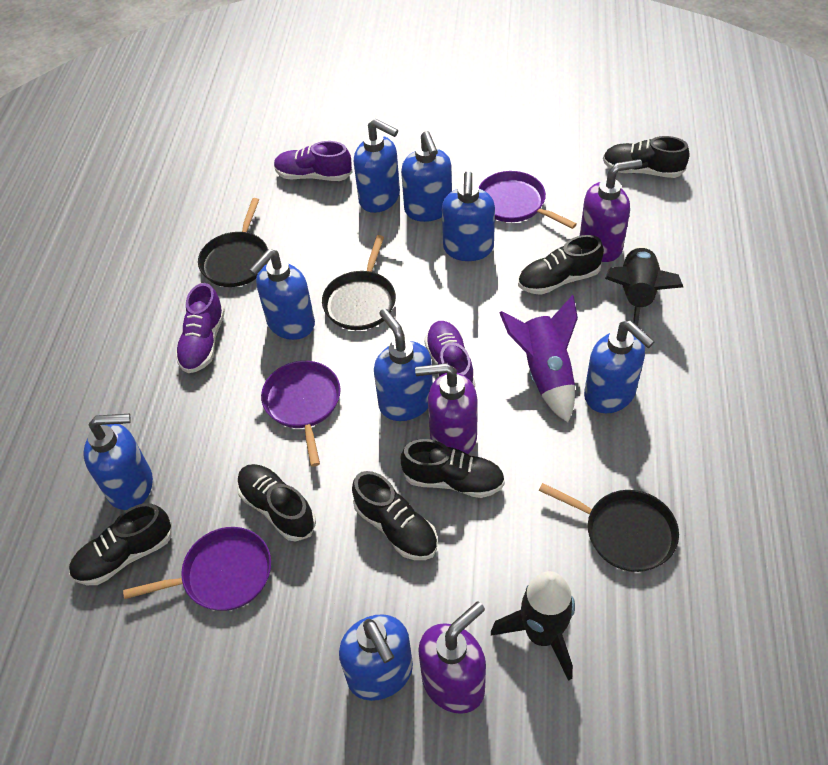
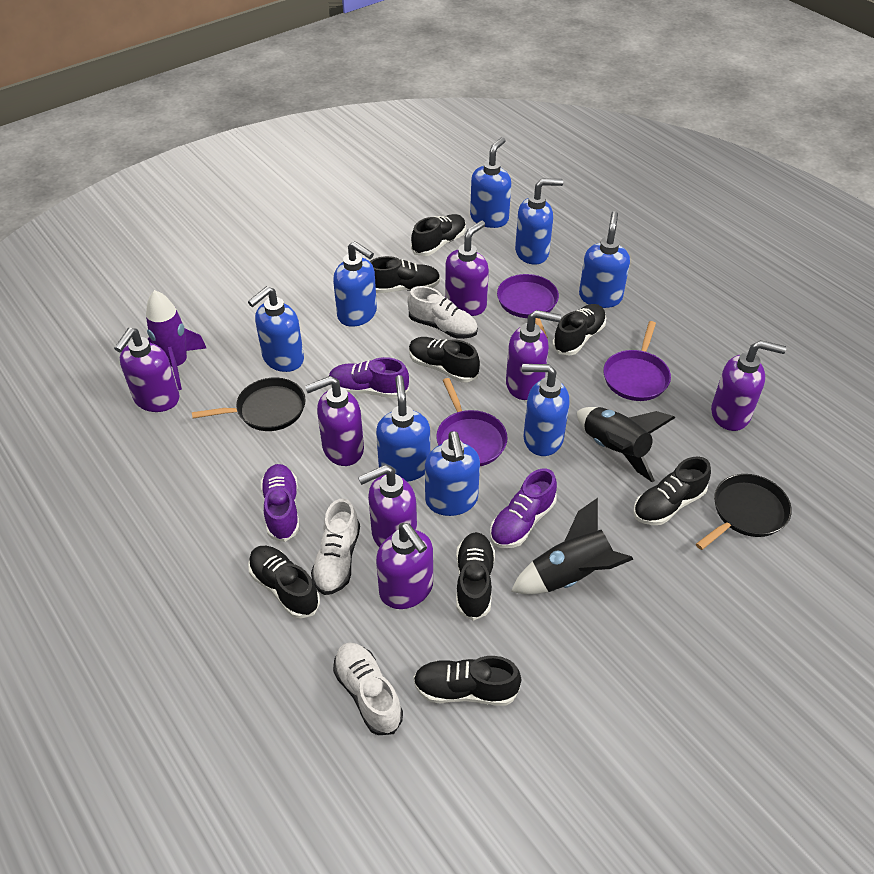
black pan: [198,198,268,287] [322,235,396,330] [539,483,679,572] = 3 -> [192,378,306,431] [696,474,792,550] = 2
black shoe: [69,503,172,585] [237,464,316,541] [352,471,438,560] [400,439,505,498] [518,235,604,295] [603,136,689,178] = 6 -> [248,546,320,619] [370,256,441,293] [409,337,480,383] [411,214,466,256] [413,656,521,706] [456,532,495,621] [552,304,606,356] [633,457,711,525] = 8
purple soap dispenser: [415,363,478,454] [418,601,486,714] [580,159,642,262] = 3 -> [114,328,179,412] [305,376,364,466] [358,465,417,547] [376,523,433,609] [445,221,489,316] [506,310,561,400] [711,340,786,431] = 7
white shoe: none = 0 -> [311,498,360,595] [333,643,403,735] [407,286,478,339] = 3

